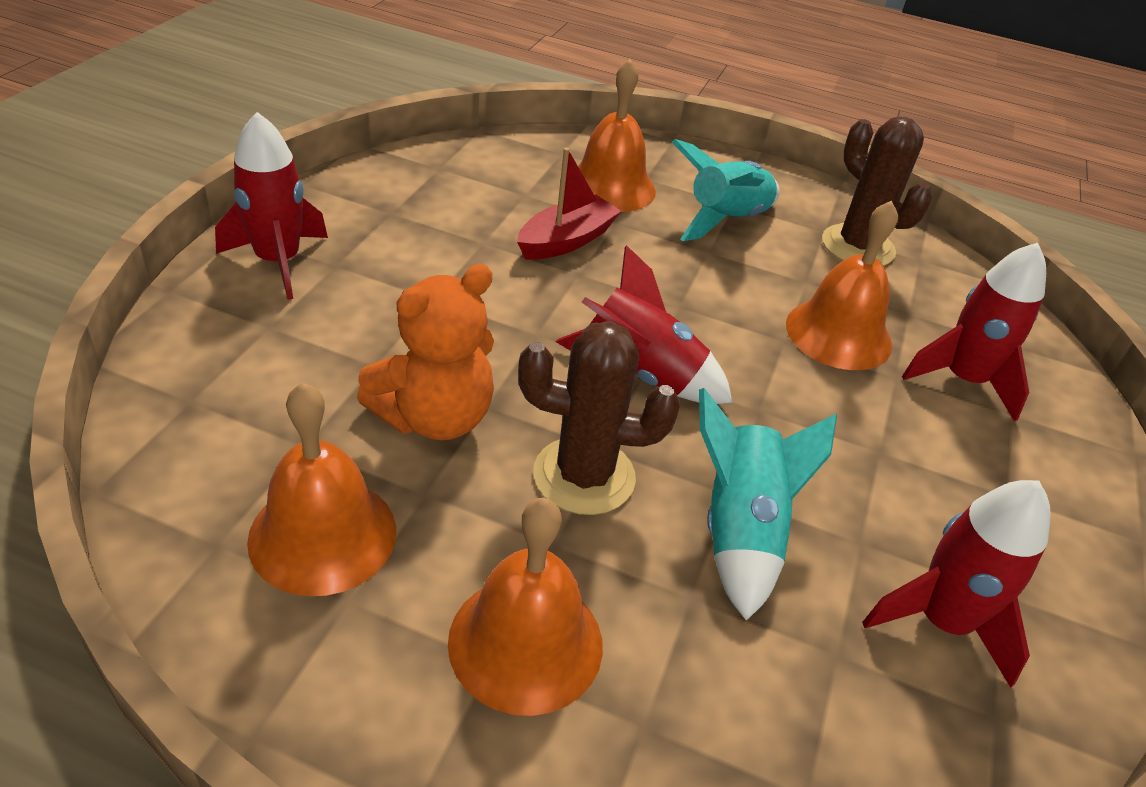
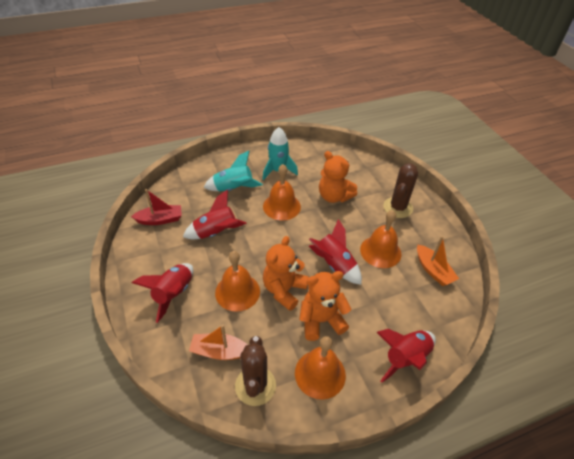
orange boat: none = 0 -> [189,325,248,360] [417,236,459,286] = 2
orange teddy bear: [357,264,494,441] = 1 -> [263,236,309,311] [299,271,351,341] [319,151,357,203] = 3

